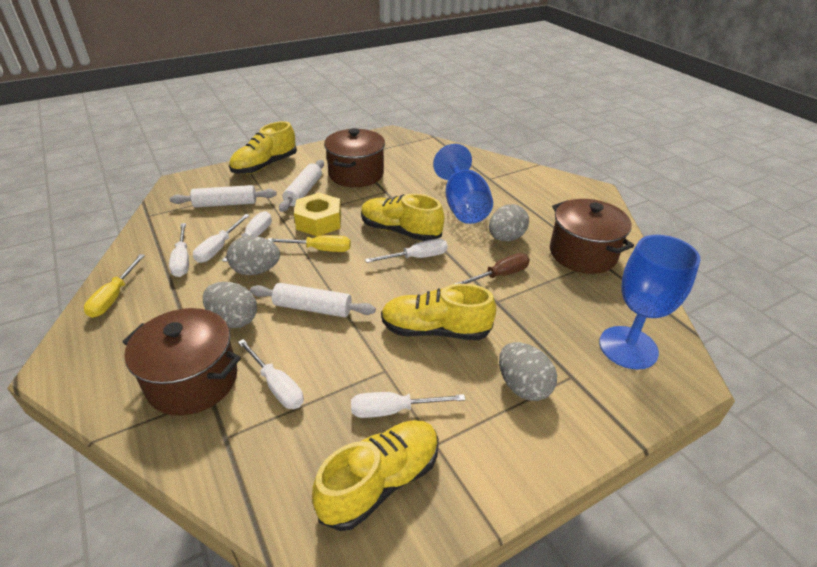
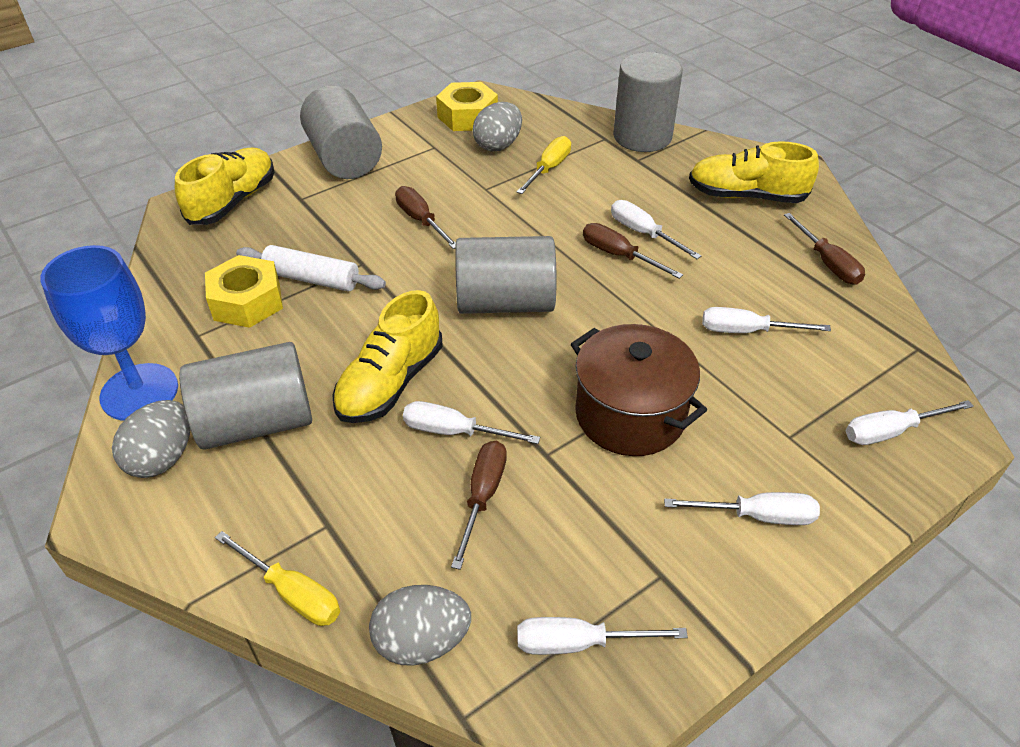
blue goblet: [433,144,493,224] [599,235,701,370] = 2 -> [40,245,178,421] = 1
brown pot: [122,308,241,416] [324,128,385,187] [550,199,634,274] = 3 -> [571,324,707,456] = 1
brown screwdriver: [455,253,530,284] = 1 -> [395,186,456,249] [451,441,507,570] [583,223,683,279] [784,213,865,284] = 4
grey cylinder: none = 0 -> [179,342,312,450] [300,86,382,179] [455,236,556,314] [613,52,683,152] = 4
grey egg: [203,282,257,328] [226,236,280,275] [489,204,529,241] [499,342,557,401] = 4 -> [112,400,190,478] [369,585,471,666] [472,102,522,152] = 3
white rolling pin: [170,185,277,208] [250,283,376,317] [279,160,324,212] = 3 -> [236,245,386,292] = 1
yellow nut: [294,193,341,236] = 1 -> [205,255,283,328] [436,82,498,131] = 2
yellow shoe: [229,121,297,174] [312,420,439,531] [361,194,444,241] [381,284,496,340] = 4 -> [175,148,274,225] [332,290,443,423] [689,141,819,203] = 3

